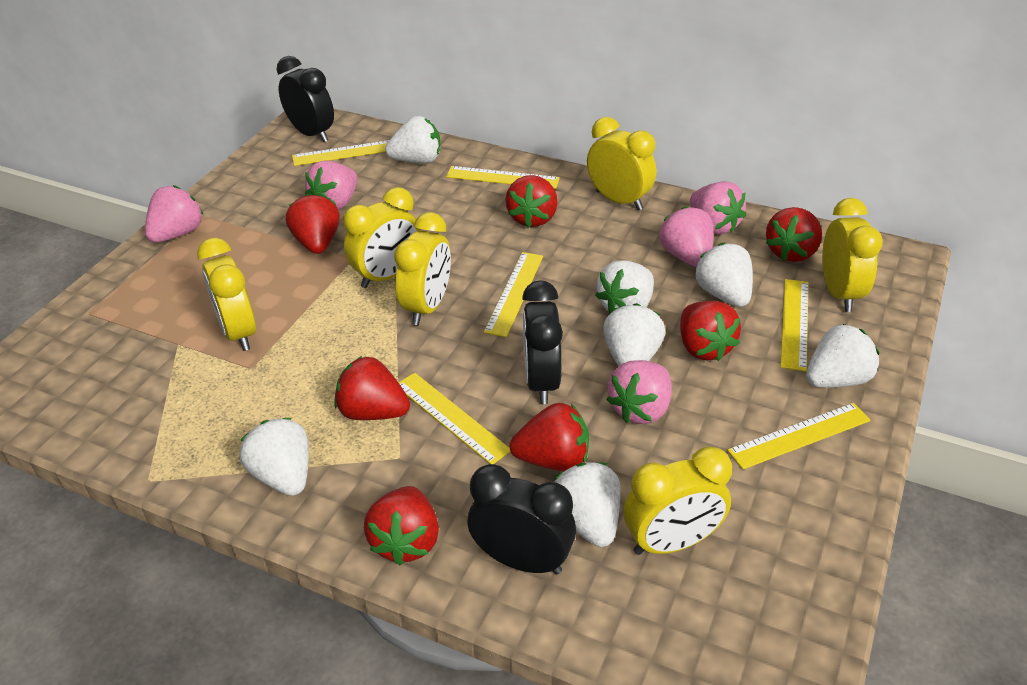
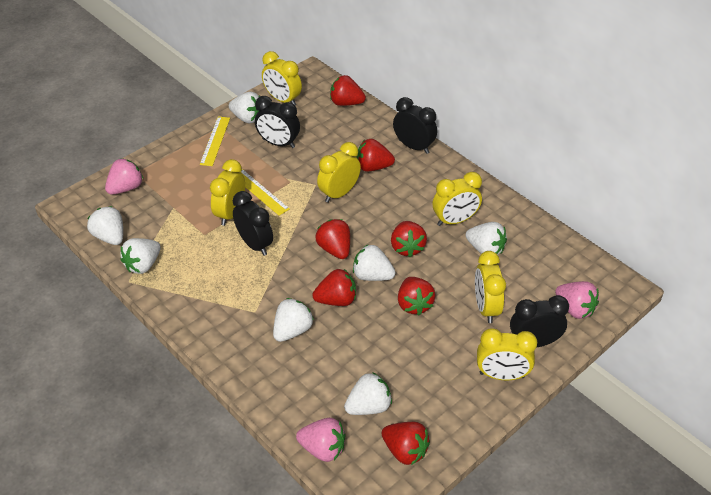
black clock: [277,56,334,142] [468,464,576,574] [522,280,563,404] = 3 -> [233,191,273,256] [255,96,300,148] [393,97,437,154] [510,295,569,347] = 4
pink strawberry: [145,185,203,243] [305,161,358,210] [607,360,672,424] [659,206,714,267] [690,181,746,234] = 5 -> [105,158,144,195] [296,418,346,462] [555,281,599,319] = 3
yellow ruler: [292,140,389,166] [398,372,511,464] [446,166,560,189] [484,252,543,337] [727,403,871,470] [780,279,809,372] = 6 -> [200,117,230,166] [240,169,290,216] = 2

